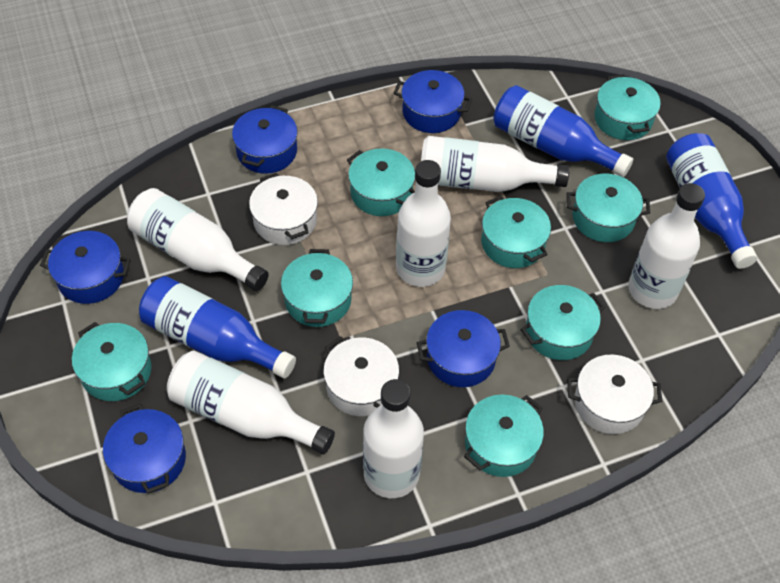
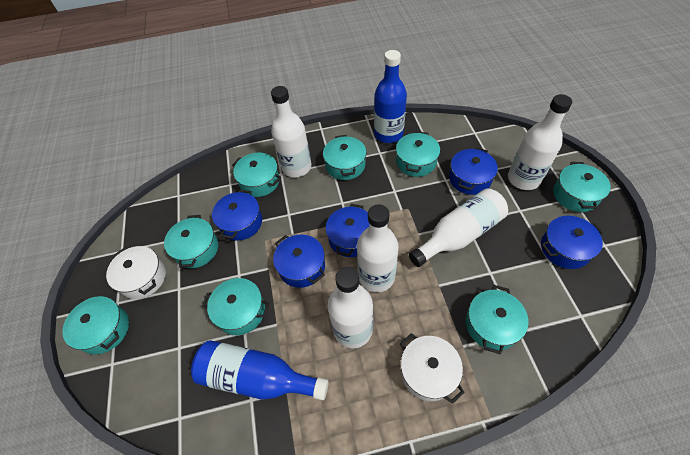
blue bottle: [139,276,296,379] [493,85,633,177] [666,133,758,269] = 3 -> [191,340,329,401] [374,50,407,143] = 2
white bottle: [127,188,269,291] [167,351,335,455] [363,379,424,498] [396,160,451,287] [421,136,570,192] [628,183,705,309] = 6 -> [271,86,311,178] [328,267,373,349] [357,204,399,292] [409,188,508,267] [508,94,572,190] = 5
white pot: [249,173,318,245] [323,336,399,416] [567,355,662,434] = 3 -> [106,246,166,299] [400,333,465,404] = 2

